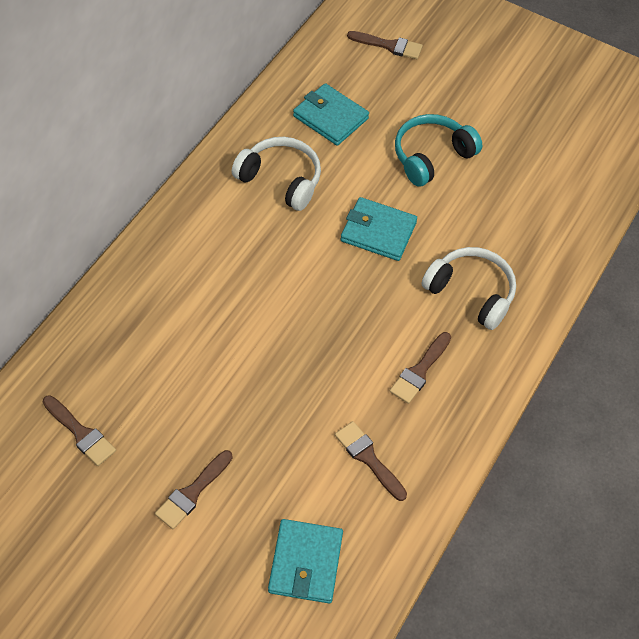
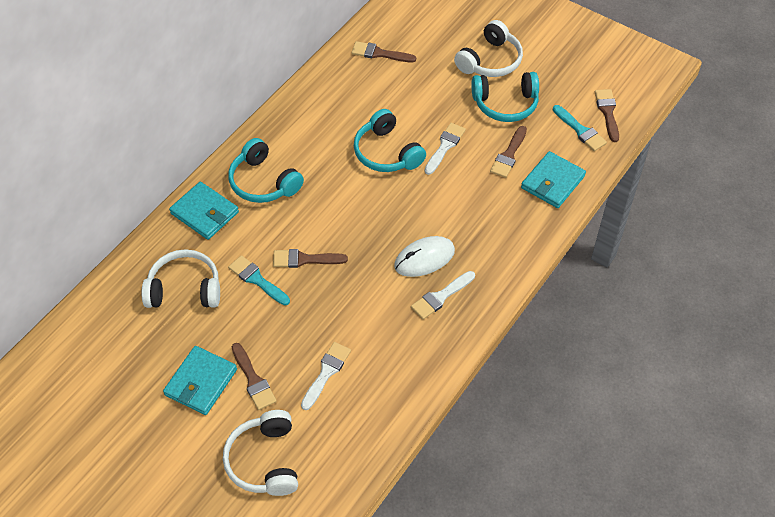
turquoise brush: none = 0 -> [228,255,290,305] [553,105,607,151] = 2
turquoise headphones: [395,114,482,187] = 1 -> [228,138,304,203] [354,109,426,172] [472,72,539,122] = 3
white brush: none = 0 -> [301,342,351,410] [411,271,475,320] [425,123,466,175] = 3
white headphones: [232,137,321,211] [421,247,516,330] = 2 -> [142,249,220,308] [223,410,298,496] [454,20,523,77] = 3
white mouse: none = 0 -> [394,236,455,277] = 1

